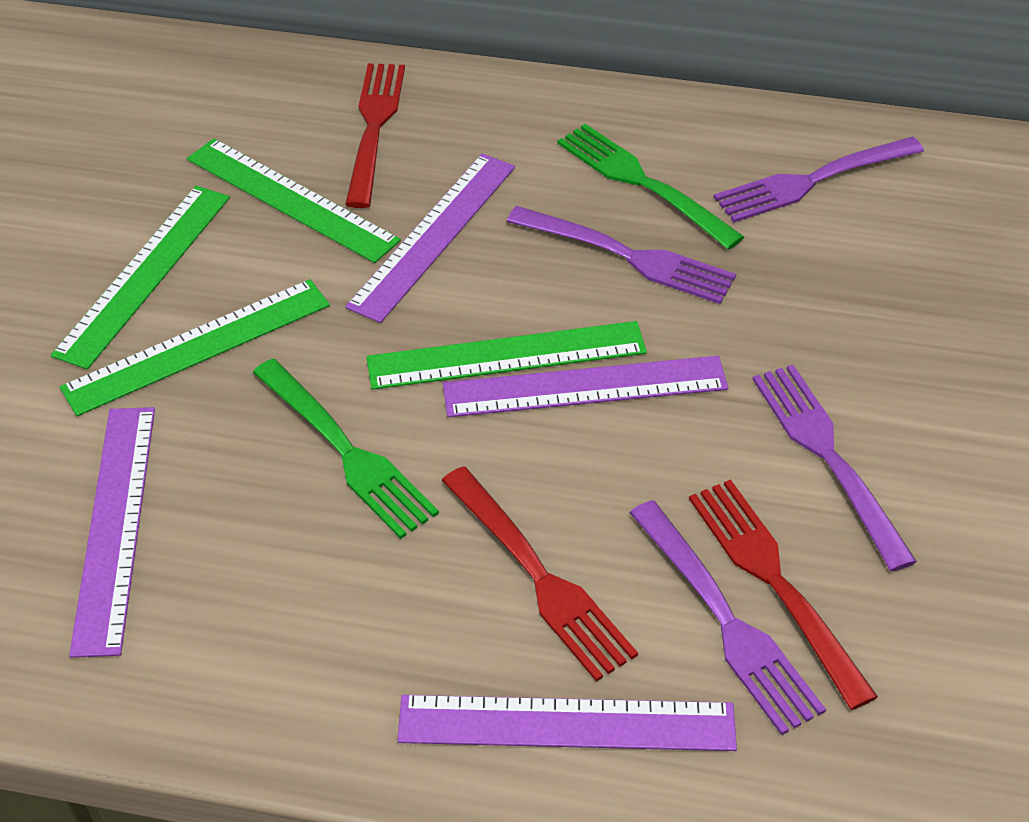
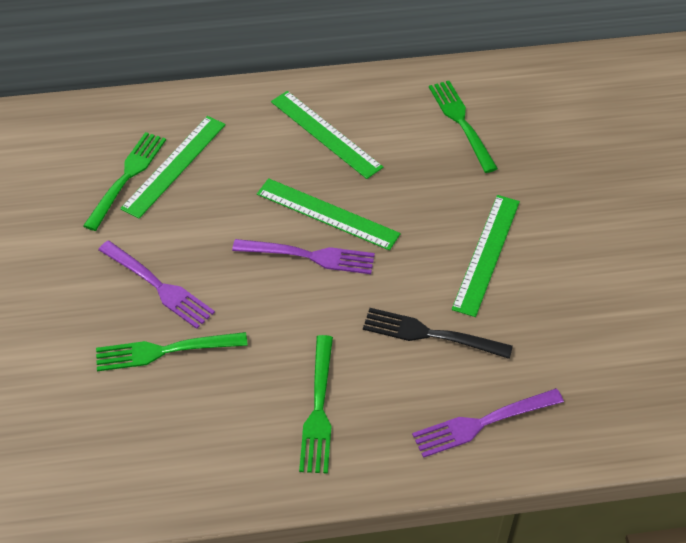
black fork: none = 0 -> [363,308,513,359] = 1
green fork: [253,359,439,539] [557,124,744,250] = 2 -> [83,132,166,231] [96,332,248,371] [299,335,333,474] [429,81,498,173] = 4
purple fork: [506,206,736,304] [630,500,826,735] [713,137,924,222] [752,365,917,571] = 4 -> [98,241,215,329] [232,239,375,274] [412,388,564,458] = 3
purple ruler: [69,407,155,658] [345,153,515,323] [398,695,737,751] [443,356,728,417] = 4 -> none = 0
red fork: [345,63,405,208] [441,466,638,682] [689,479,878,710] = 3 -> none = 0

